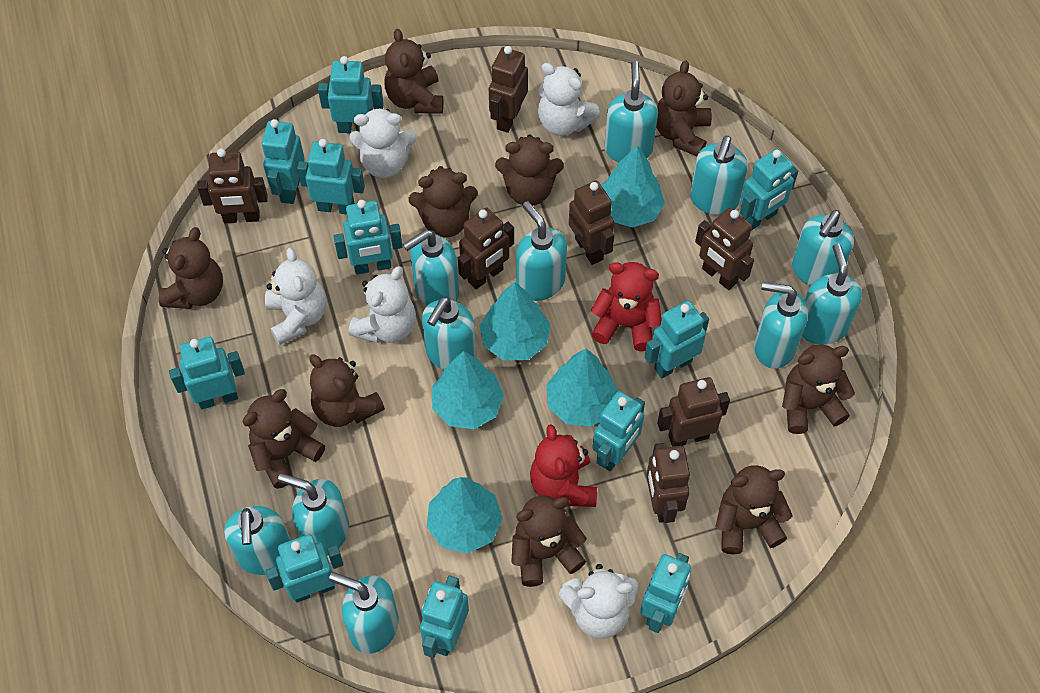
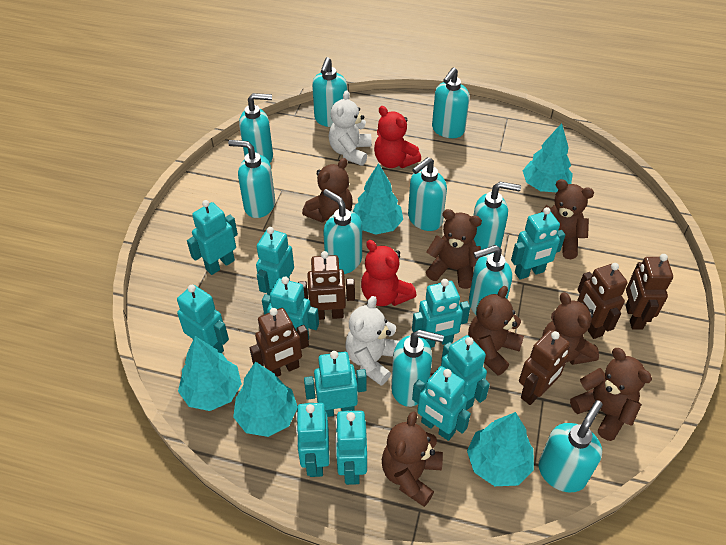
brown robot: [197,148,268,223] [458,208,514,289] [489,46,528,133] [569,181,615,265] [646,443,690,523] [657,377,730,447] [695,208,754,290] = 7 -> [250,308,309,377] [298,251,355,320] [519,330,570,405] [577,263,628,339] [625,254,673,330] = 5
brown teddy bear: [159,227,223,309] [243,389,325,489] [309,354,385,427] [384,29,443,114] [409,166,478,238] [495,135,564,206] [511,495,587,587] [656,60,712,156] [715,465,793,554] [782,344,855,434] = 10 -> [302,158,353,223] [382,411,443,507] [426,209,482,289] [468,286,524,375] [540,179,594,259] [542,292,599,365] [570,348,652,441] = 7
turquoise soap dispenser: [224,506,291,575] [278,473,349,556] [329,572,399,654] [403,230,459,305] [422,296,477,370] [516,201,567,301] [604,61,658,162] [690,136,748,215] [754,282,808,369] [792,210,854,286] [802,244,862,345] = 11 -> [228,140,275,218] [239,93,273,163] [312,57,347,127] [323,189,362,274] [391,330,444,407] [408,157,447,231] [432,67,470,138] [469,245,512,315] [473,182,521,254] [538,400,603,492] = 10
white teddy bear: [265,247,326,345] [348,266,416,343] [349,107,417,178] [538,63,601,136] [559,564,638,638] = 5 -> [329,90,372,166] [346,296,399,386] = 2

